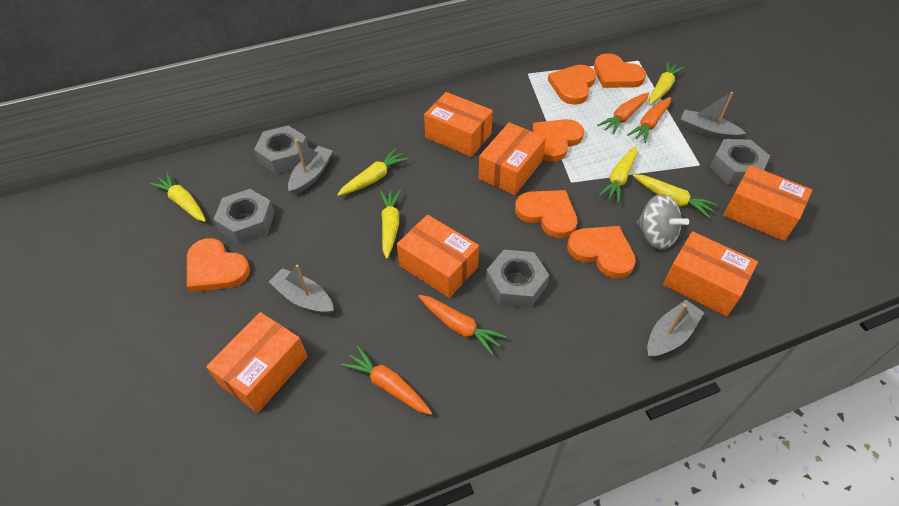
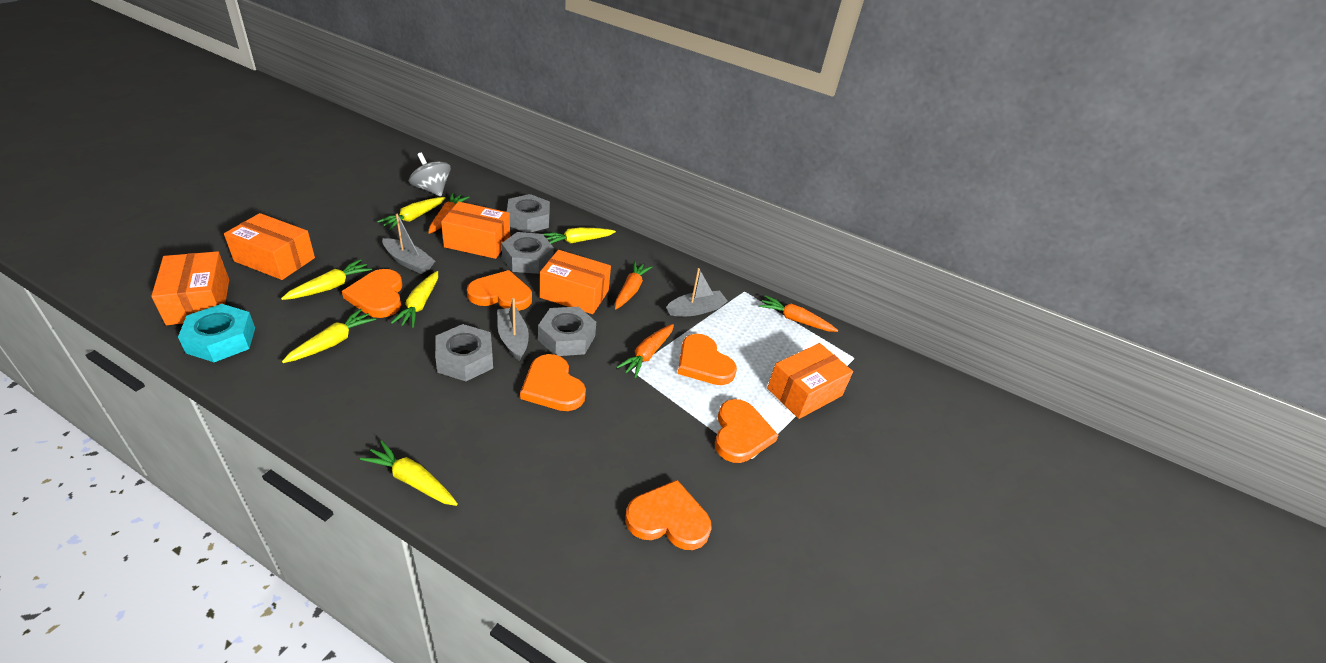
grey boat: [269,264,334,314] [288,139,333,195] [647,300,704,358] [681,92,746,140] = 4 -> [383,214,435,274] [497,298,529,361] [666,268,728,316] = 3
orange box: [206,312,308,413] [397,215,479,298] [424,92,493,157] [479,122,546,195] [663,231,758,317] [723,165,812,241] = 6 -> [151,251,229,325] [224,213,315,280] [441,202,510,259] [540,250,611,314] [767,343,853,419] = 5
turquoise nut: none = 0 -> [178,304,255,362] = 1

